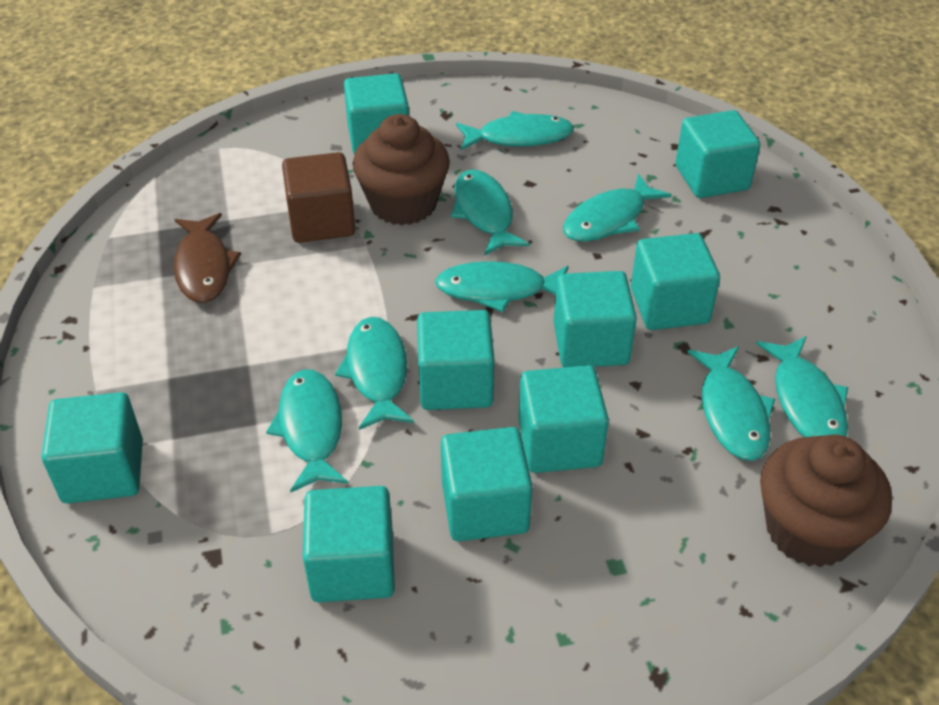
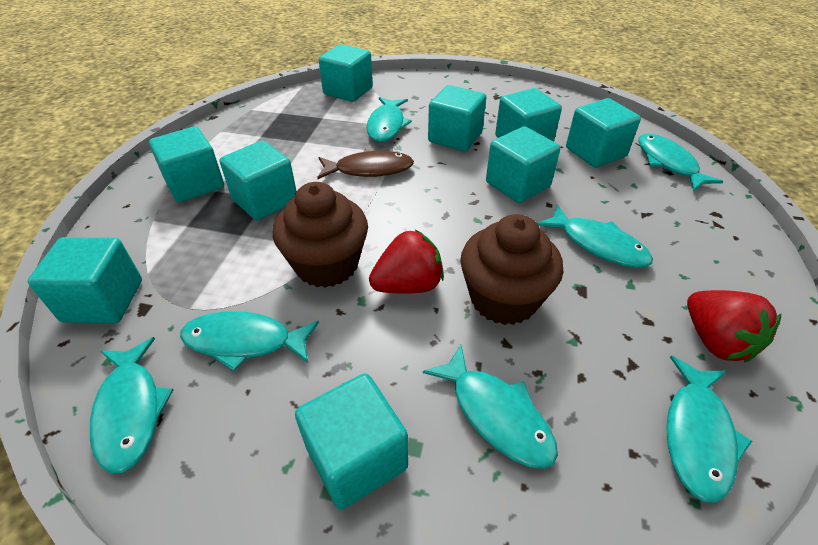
brown cube: [282,152,356,243] = 1 -> none = 0
red strawberry: none = 0 -> [369,230,444,294] [687,290,781,363] = 2
turquoise fish: [266,369,349,492] [335,317,414,430] [435,261,569,312] [451,170,530,256] [456,111,574,150] [563,174,672,242] [687,346,775,461] [756,336,848,437] = 8 -> [90,337,173,473] [180,311,319,371] [366,97,412,142] [423,345,558,469] [537,204,653,268] [638,133,724,192] [666,356,752,503] = 7

